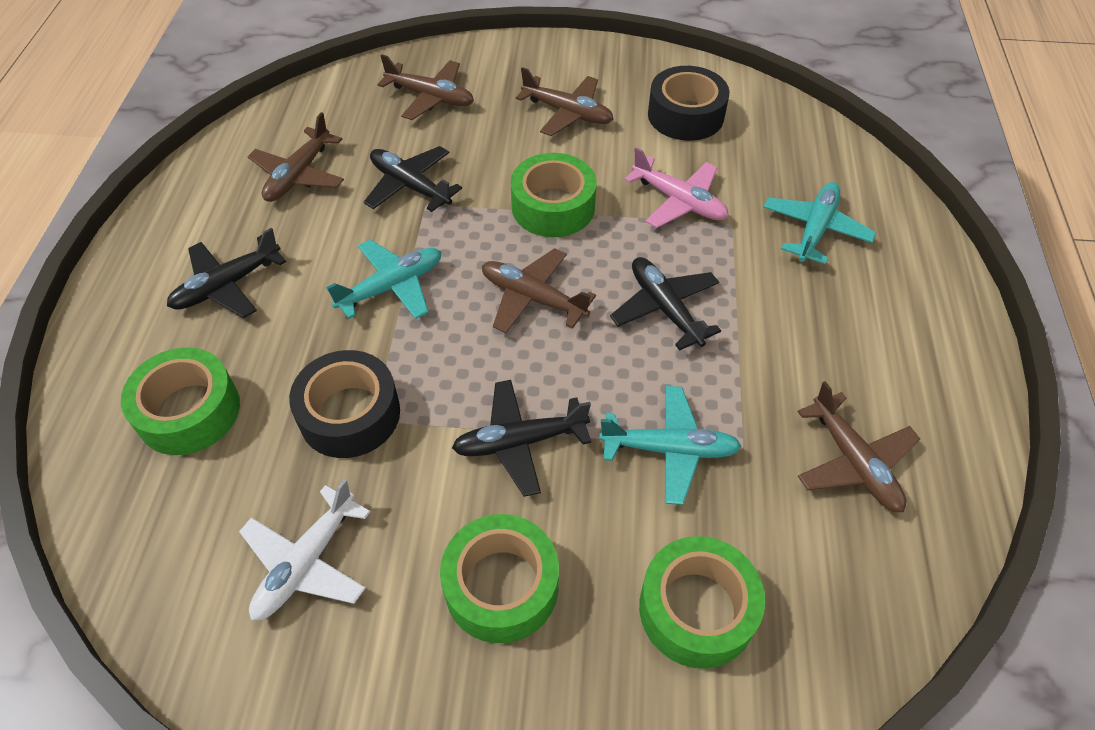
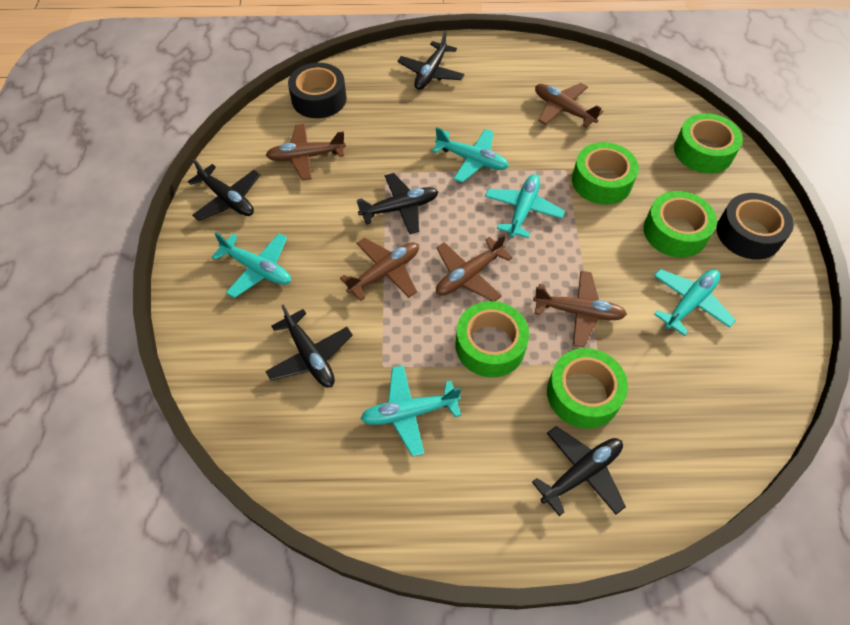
black plane: [167,228,286,318] [364,146,462,212] [452,380,591,497] [610,257,721,351] = 4 -> [188,159,260,221] [265,305,353,388] [357,173,438,234] [397,31,465,90] [532,426,626,516] = 5
green tape: [121,347,240,455] [440,514,559,643] [511,153,597,237] [639,536,765,669] = 4 -> [456,301,529,377] [547,348,628,429] [572,142,639,205] [644,191,717,258] [674,113,743,173] = 5
pink plane: [624,147,729,228] = 1 -> none = 0
turquoise plane: [326,239,441,319] [599,386,741,505] [763,182,876,264] = 3 -> [211,232,291,298] [360,365,461,457] [432,127,509,183] [485,174,565,238] [654,269,736,336] = 5
white plane: [239,479,371,620] = 1 -> none = 0

